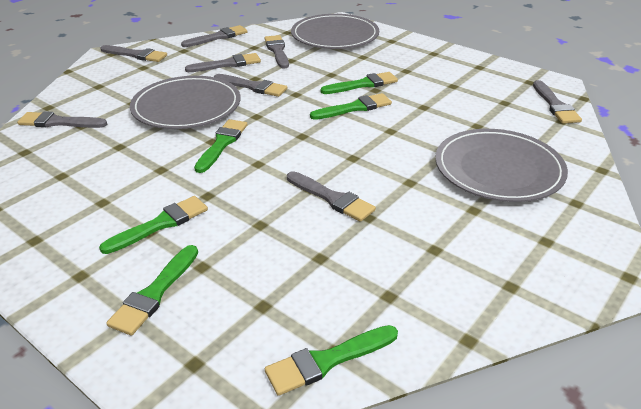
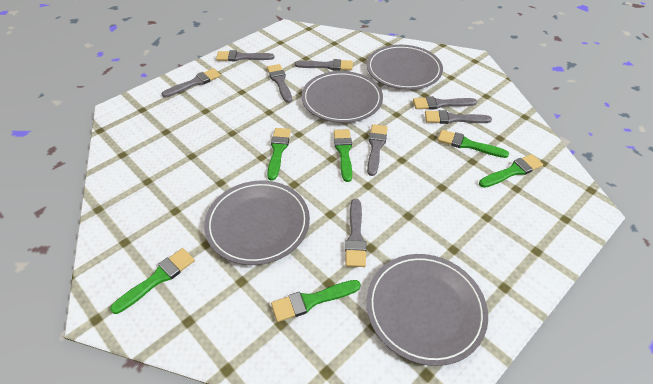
grey plate: [130,76,241,129] [291,14,379,49] [435,129,568,202] = 3 -> [204,180,310,265] [301,71,383,123] [366,45,443,90] [366,254,488,366] = 4

